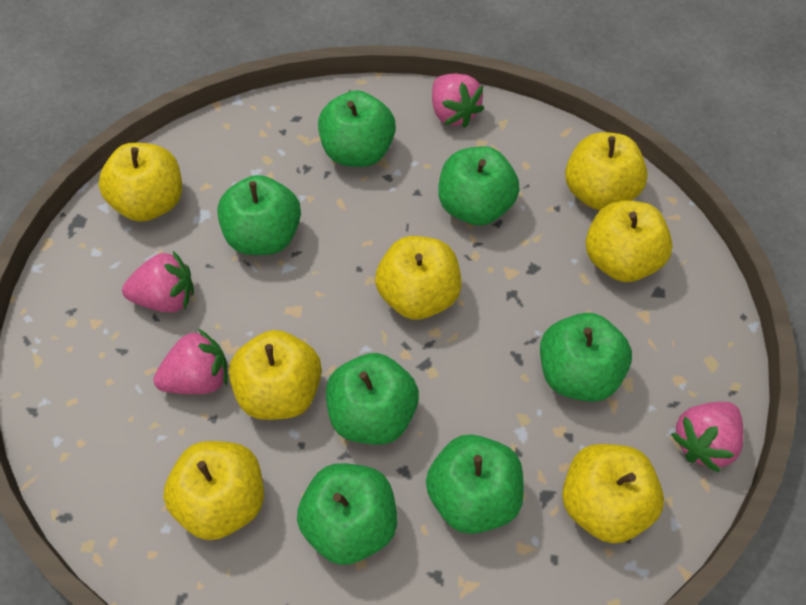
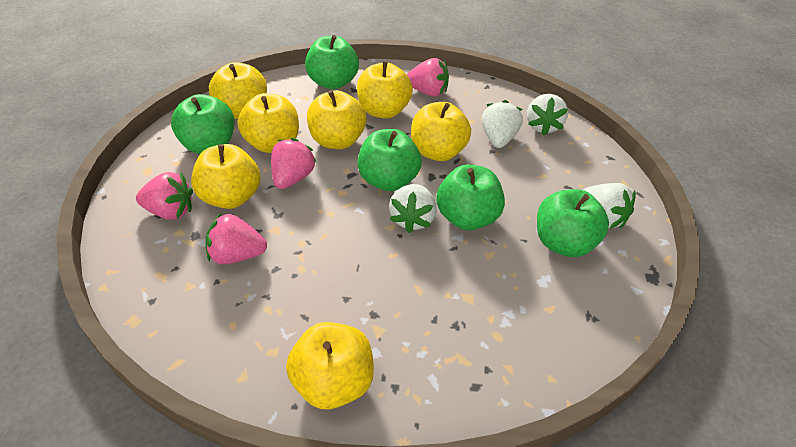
green apple: [217,175,301,255] [297,463,397,565] [318,90,396,167] [326,353,419,445] [426,435,524,534] [438,146,519,226] [540,313,632,402] = 7 -> [171,94,235,154] [305,35,359,89] [357,129,422,191] [436,165,505,230] [537,189,609,257] = 5
white strawberry: none = 0 -> [389,184,437,233] [482,100,523,148] [527,94,568,136] [583,183,636,229] = 4

